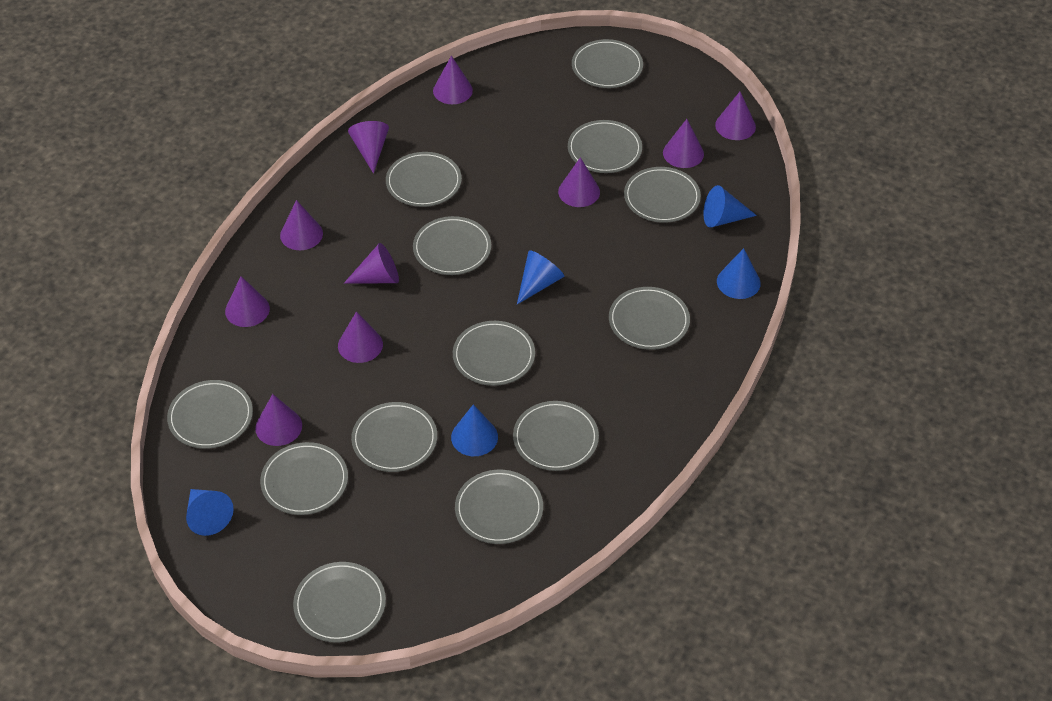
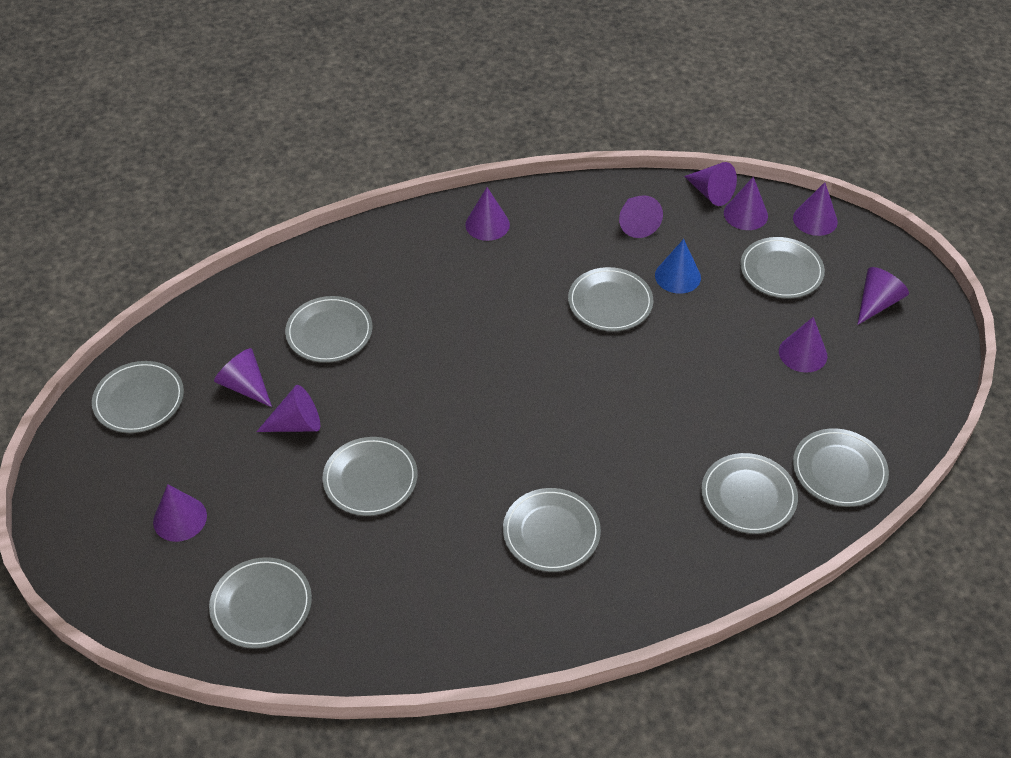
blue cone: [186,489,234,536] [451,404,498,456] [517,250,564,304] [703,185,757,228] [717,248,761,299] = 5 -> [655,239,701,294] = 1
grey plate: [167,380,253,449] [260,442,348,515] [293,562,386,643] [351,402,437,472] [386,152,462,207] [413,216,491,275] [453,321,535,386] [455,470,543,544] [513,401,599,471] [568,120,642,173] [572,39,643,88] [609,287,690,350] [624,167,701,223] = 13 -> [92,361,184,433] [209,557,312,649] [285,296,373,363] [322,437,418,516] [503,488,601,572] [568,267,653,331] [701,453,798,534] [740,237,825,299] [793,428,889,507] = 9

